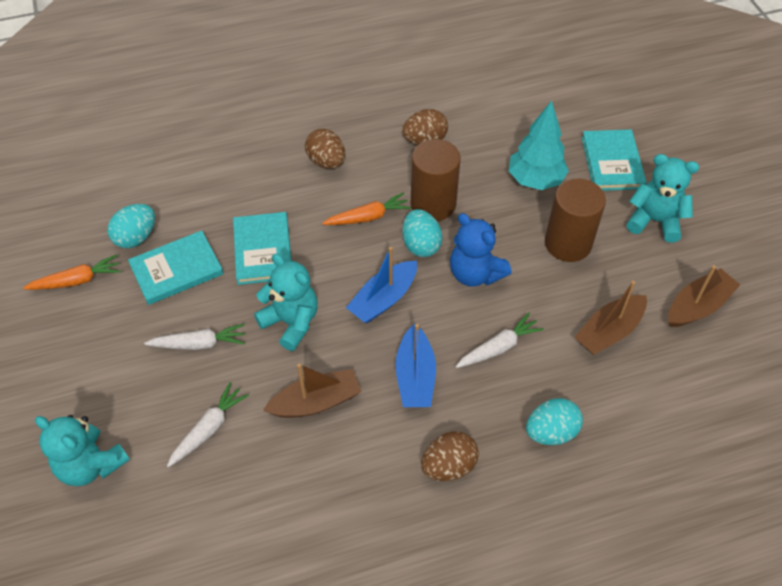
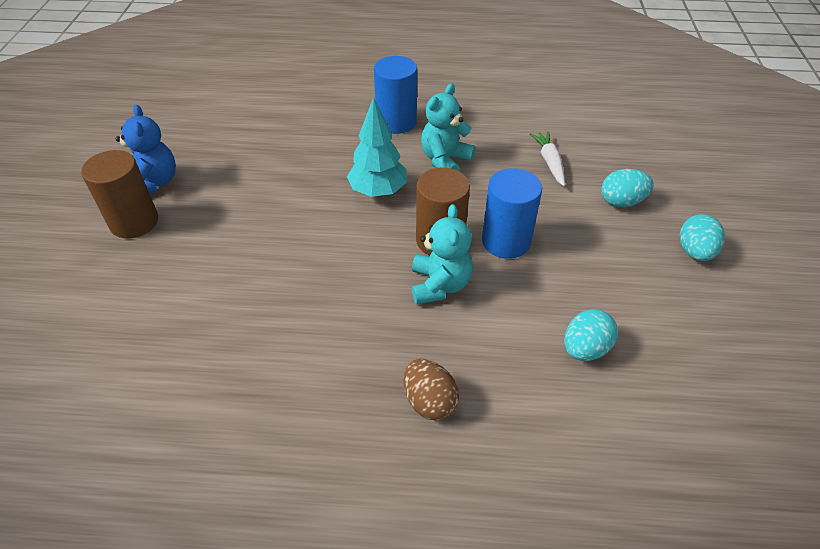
blue boat: [346,247,417,323] [395,324,436,407] = 2 -> none = 0
blue cylinder: none = 0 -> [374,56,417,134] [482,168,542,259] = 2
brown boat: [264,363,362,418] [575,281,647,355] [669,265,740,327] = 3 -> none = 0
brown egg: [305,129,345,169] [402,109,448,145] [421,431,479,481] = 3 -> [403,359,459,421] = 1
orange carrot: [23,255,121,290] [322,192,411,225] = 2 -> none = 0
turquoise book: [128,230,223,305] [233,212,291,285] [582,129,647,191] = 3 -> none = 0
turquoise teddy bear: [35,415,130,486] [254,254,318,351] [627,154,699,243] = 3 -> [412,204,473,305] [421,84,475,171] = 2
white carrot: [144,324,245,350] [167,382,249,467] [455,313,544,368] = 3 -> [530,131,565,186] = 1

